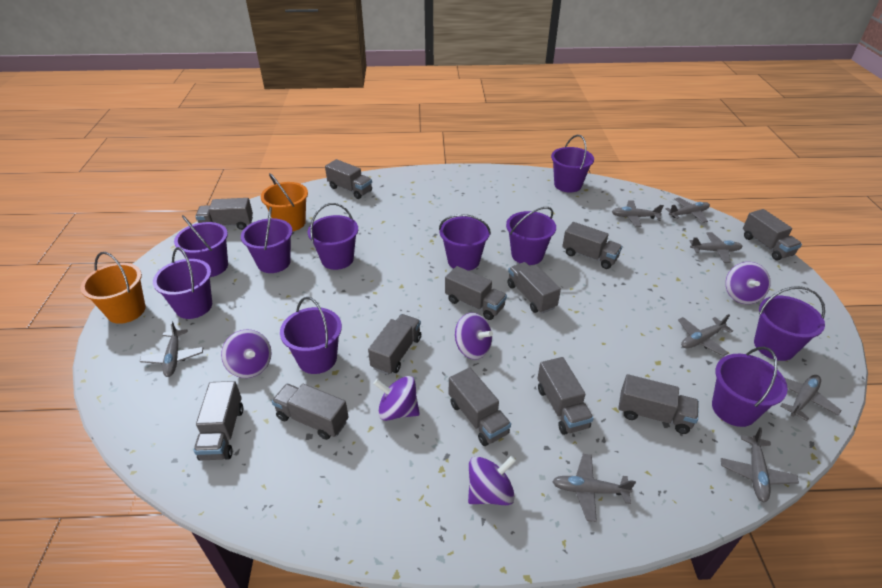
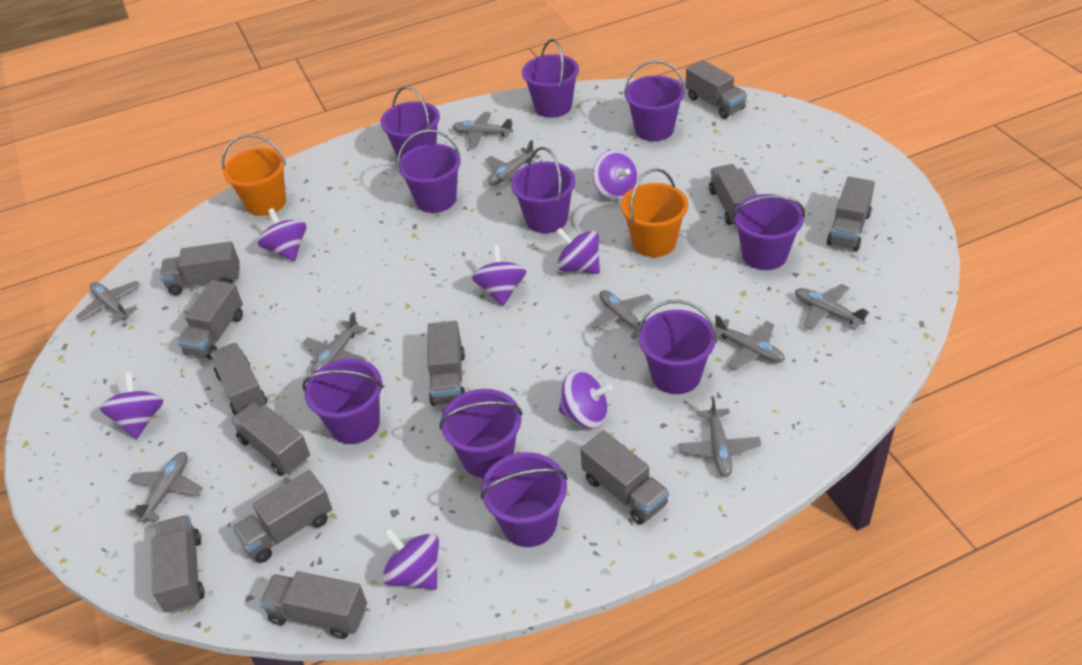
grey plane: [140,321,203,377] [552,454,636,522] [612,200,664,227] [666,198,710,223] [678,314,733,356] [689,232,743,263] [721,427,799,502] [781,375,841,421] = 8 -> [76,281,140,324] [128,452,203,522] [302,312,367,374] [452,112,513,148] [486,140,541,185] [590,290,653,340] [678,397,761,477] [715,315,785,370] [795,284,870,330] = 9
purple spinning top: [221,329,272,378] [373,376,420,421] [455,313,493,360] [468,456,516,505] [726,262,771,304] = 5 -> [100,373,163,439] [257,208,306,261] [382,528,439,590] [472,245,526,306] [556,228,600,274] [559,370,613,428] [593,150,638,200] = 7

